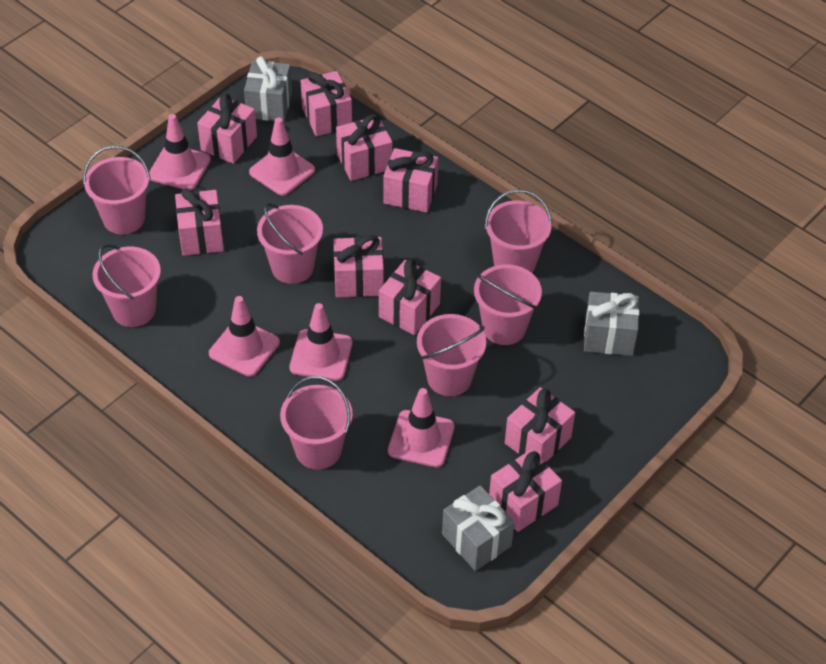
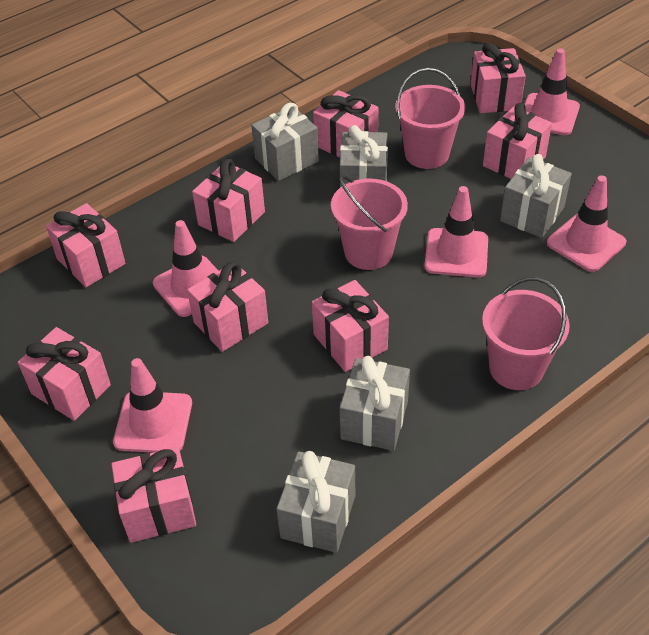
grey gift: [244,56,292,122] [442,485,515,571] [584,292,639,356] = 3 -> [251,103,319,181] [276,451,355,553] [340,125,388,187] [340,356,410,451] [500,154,572,238] = 5
pink bucket: [83,145,151,234] [92,244,161,327] [257,203,323,284] [280,376,353,470] [417,314,486,396] [474,264,542,345] [485,189,552,273] = 7 -> [331,175,408,270] [395,68,465,169] [482,277,570,390] = 3

